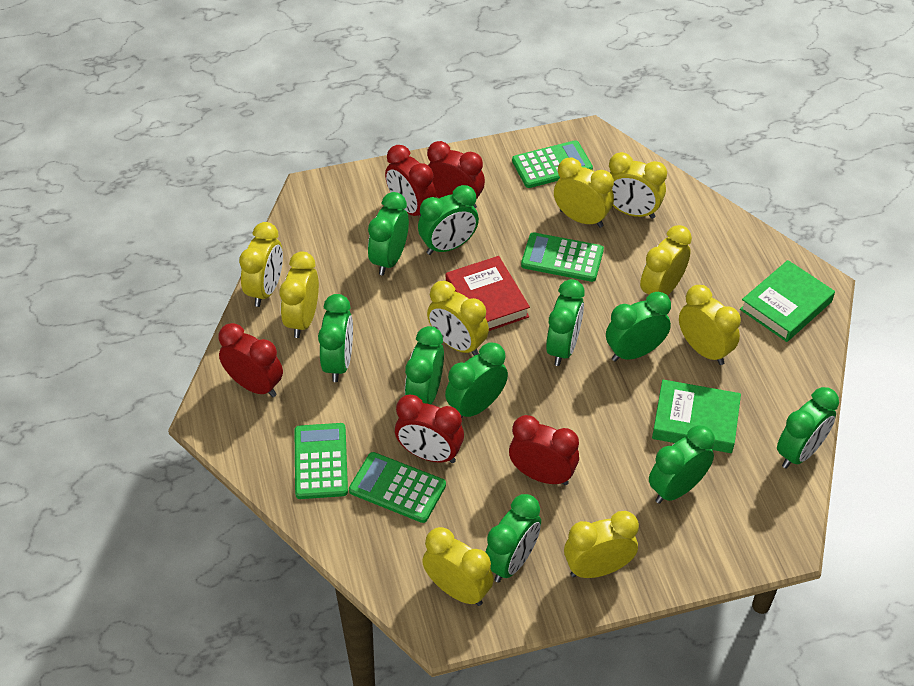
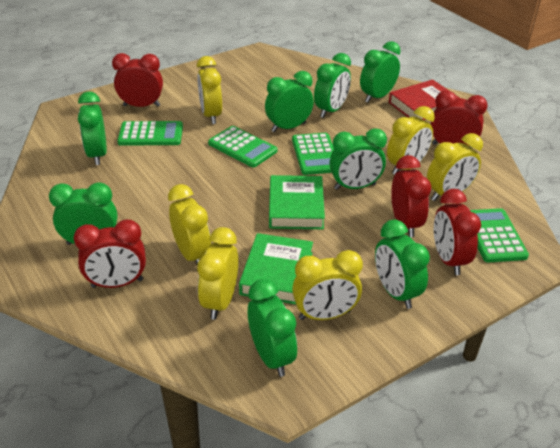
green clock: [318,294,353,382] [368,192,409,275] [405,326,444,405] [418,185,479,255] [445,343,508,418] [486,494,541,583] [546,279,585,366] [606,292,671,362] [649,425,715,504] [777,387,839,469] = 10 -> [49,182,118,245] [78,92,107,165] [248,279,297,377] [265,71,314,132] [314,53,351,118] [330,128,387,190] [360,41,401,103] [375,220,430,309] = 8
yellow clock: [239,222,283,307] [279,251,319,338] [422,527,494,606] [427,281,489,356] [554,158,614,228] [564,511,639,578] [609,152,667,219] [640,225,692,296] [679,285,741,365] = 9 -> [168,184,211,265] [197,56,222,124] [197,227,238,320] [292,250,363,320] [387,106,435,175] [427,133,483,201] = 6

